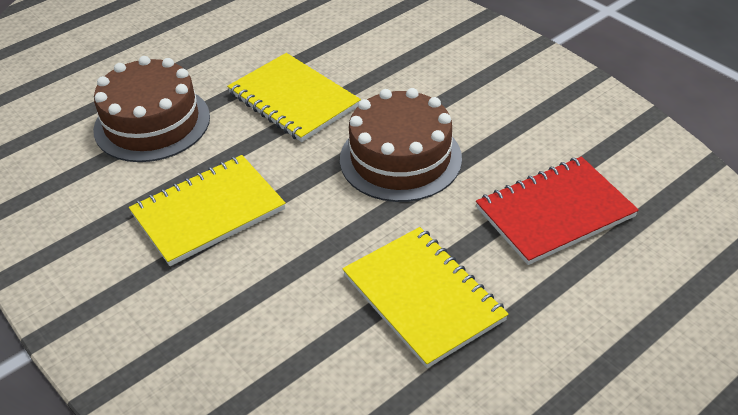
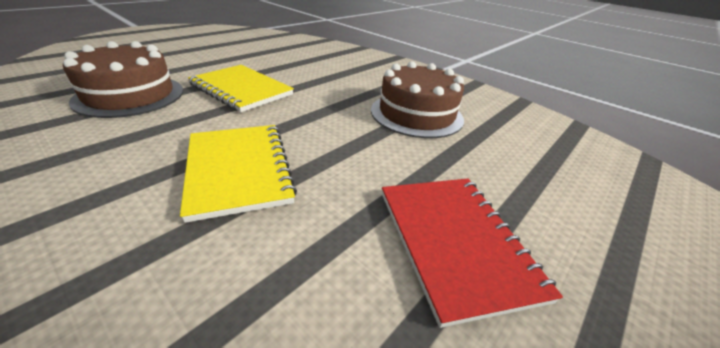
yellow notebook: [129,155,286,266] [227,53,361,142] [342,227,508,368] = 3 -> [180,125,297,223] [188,65,294,112] = 2

